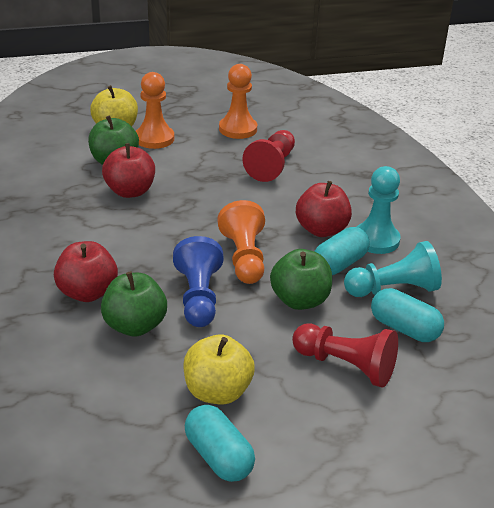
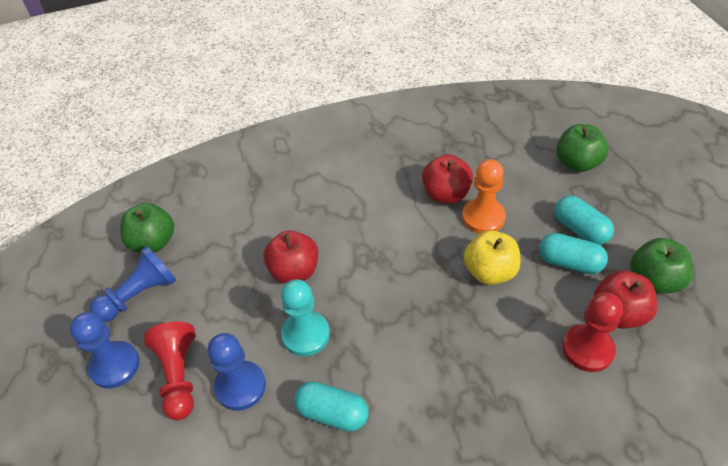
blue pawn: [173,236,223,327] = 1 -> [70,312,140,389] [90,246,176,322] [207,333,266,411] = 3
orange pawn: [136,72,174,149] [217,200,265,284] [219,64,257,139] = 3 -> [462,159,506,234] = 1
turquoise pawn: [344,241,442,297] [357,166,401,254] = 2 -> [281,279,330,356] = 1
yellow apple: [90,85,138,126] [183,335,255,404] = 2 -> [464,230,521,285] = 1

